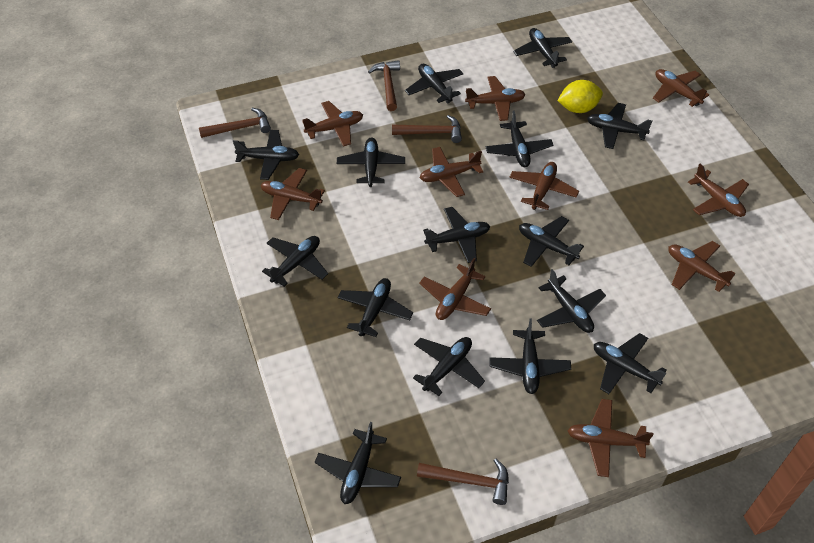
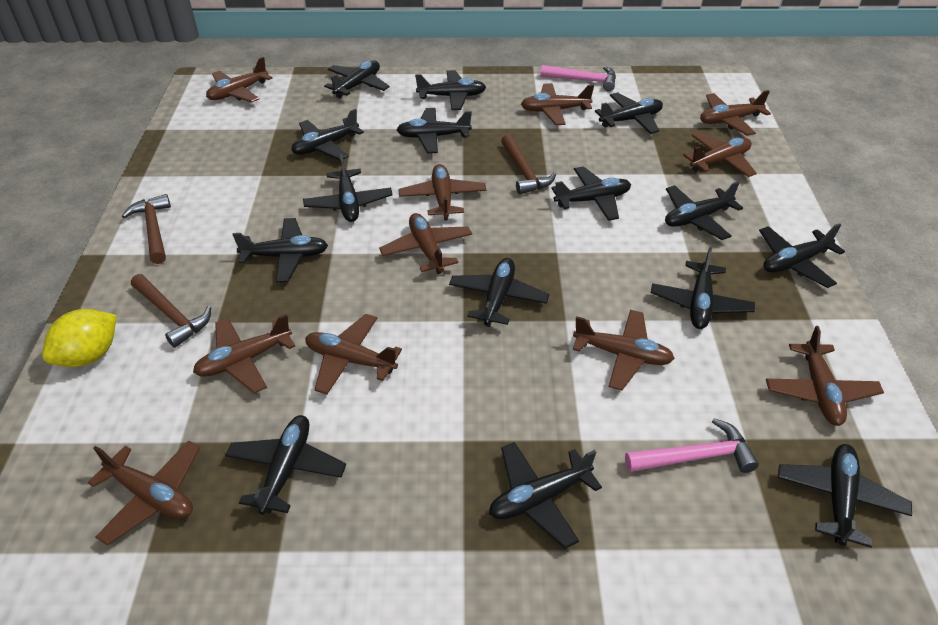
brown hammer: [199,108,271,138] [368,60,400,111] [392,115,462,143] [417,459,509,505] = 4 -> [122,194,171,264] [131,274,211,348] [501,134,556,194] = 3
brown plane: [261,168,325,220] [302,101,363,146] [419,258,491,320] [420,147,483,197] [465,76,526,121] [509,162,579,210] [567,399,653,477] [653,69,709,107] [668,241,736,292] [688,164,749,217] = 10 -> [87,441,200,545] [193,314,295,393] [206,57,273,103] [305,314,402,394] [379,213,472,274] [398,164,486,221] [521,83,594,125] [573,310,675,390] [683,132,757,177] [700,90,771,136] [766,326,884,426] = 11
pink hammer: none = 0 -> [540,65,616,92] [625,418,759,473] = 2

